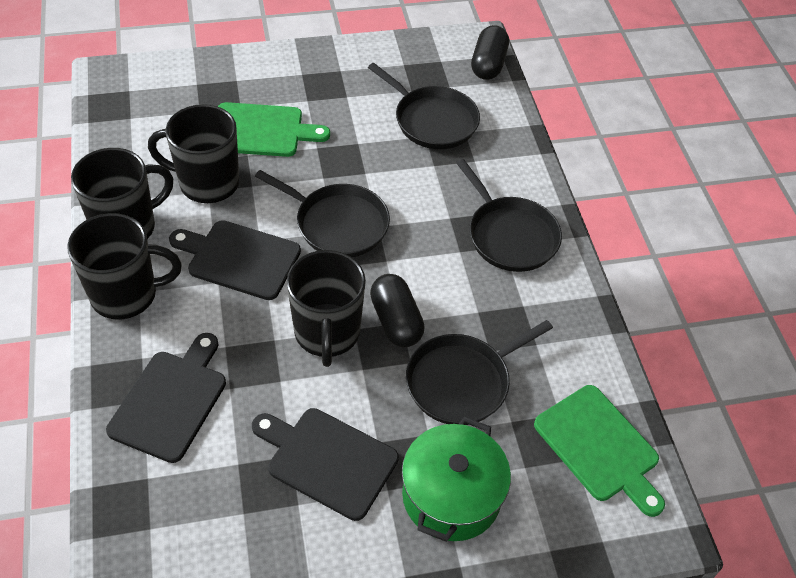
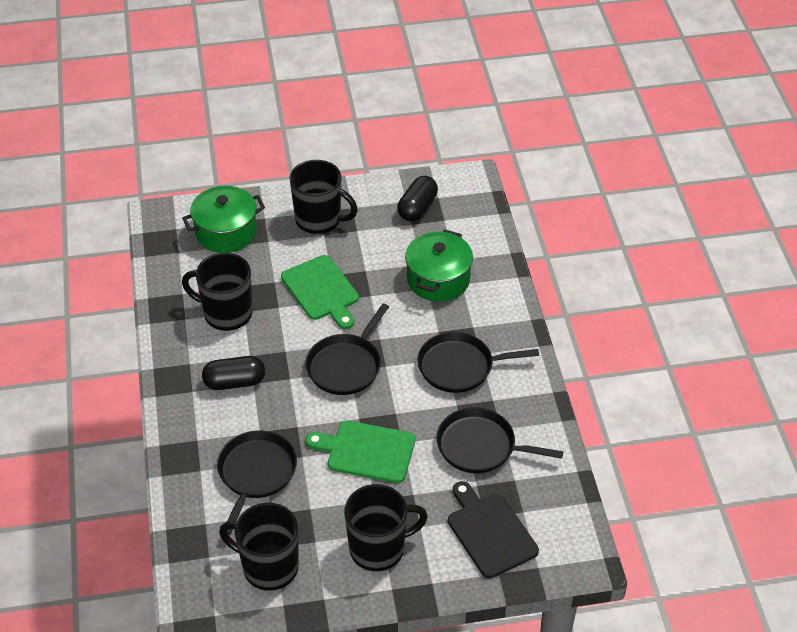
black cutting board: [106,333,226,463] [169,220,301,300] [252,408,399,521] = 3 -> [448,481,539,578] = 1
green pot: [402,417,511,542] = 1 -> [182,186,265,253] [405,229,473,302] = 2

